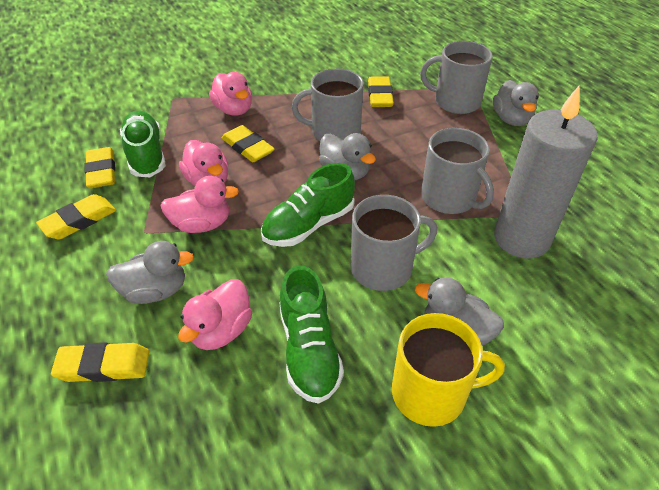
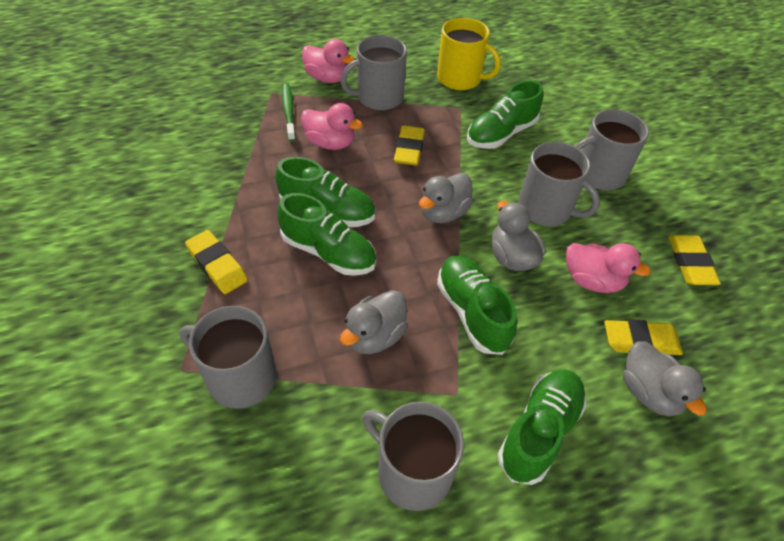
green shoe: [120,111,166,177] [261,163,355,247] [279,266,344,404] = 3 -> [275,157,375,227] [278,193,377,276] [437,255,517,355] [467,80,543,149] [498,369,587,485] = 5
green toothbrush: none = 0 -> [282,84,296,142] = 1
grey candle: [494,85,597,258] = 1 -> none = 0
grey mug: [292,69,364,141] [351,195,437,291] [420,41,493,114] [421,128,494,214] = 4 -> [179,306,277,409] [340,35,407,110] [362,402,464,511] [518,141,600,226] [575,109,649,190] = 5
pink duck: [160,176,239,233] [178,279,252,350] [179,140,228,185] [209,72,252,116] = 4 -> [301,103,363,150] [302,39,355,83] [566,243,650,293] = 3
yellow eraser: [36,194,116,239] [51,342,149,382] [85,147,115,188] [222,125,275,162] [368,76,394,107] = 5 -> [185,230,248,294] [394,125,425,166] [604,320,683,355] [668,235,721,285] = 4

